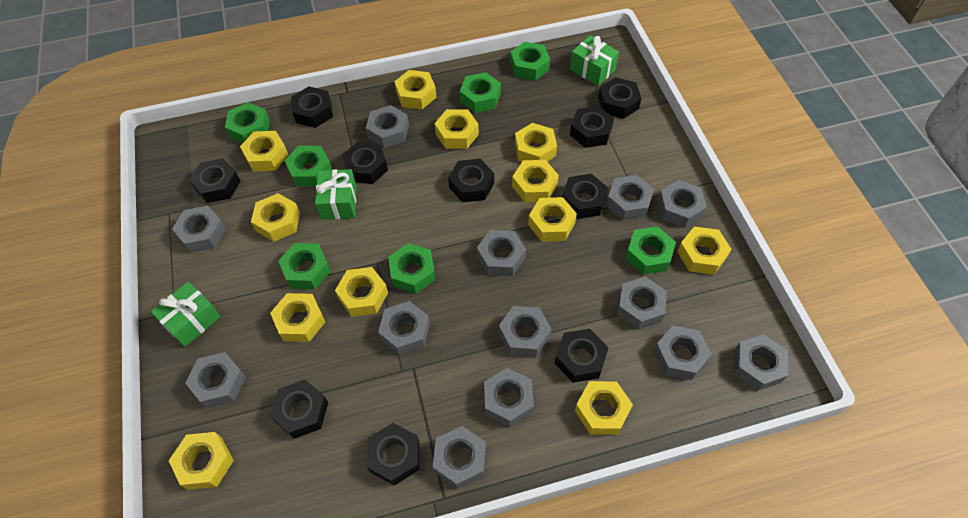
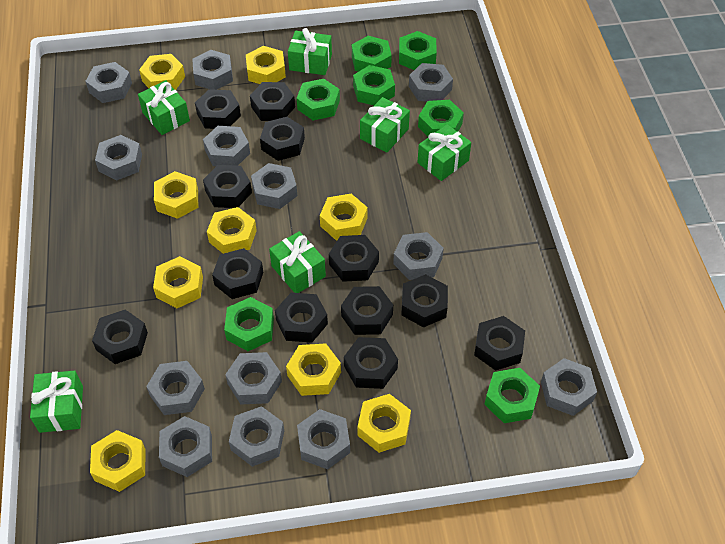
black nut: [189,158,240,203] [270,380,328,439] [291,86,333,128] [342,141,388,184] [367,423,419,486] [448,159,494,202] [555,329,609,383] [562,174,608,219] [570,106,614,148] [598,77,642,119] = 10 -> [92,310,148,364] [195,89,241,129] [203,165,252,208] [212,248,263,299] [250,82,295,121] [260,117,305,161] [275,293,328,343] [329,235,379,282] [341,286,393,335] [344,337,398,389] [401,274,448,328] [474,316,525,371] = 12
green gift: [151,282,221,347] [315,169,357,220] [570,36,619,86] = 3 -> [30,371,83,433] [138,80,190,135] [269,231,326,293] [288,28,332,75] [360,97,410,152] [418,124,471,181] = 6
yellow nut: [169,432,234,490] [240,131,289,172] [251,193,300,242] [270,293,325,342] [335,267,388,317] [394,70,437,109] [434,109,479,149] [512,160,559,202] [515,123,557,162] [528,197,577,242] [575,381,633,435] [677,227,731,275] = 12 -> [90,430,146,492] [139,54,185,90] [153,256,203,308] [154,171,199,219] [207,207,257,254] [246,46,286,84] [286,343,341,396] [320,194,368,241] [357,394,411,453] = 9

